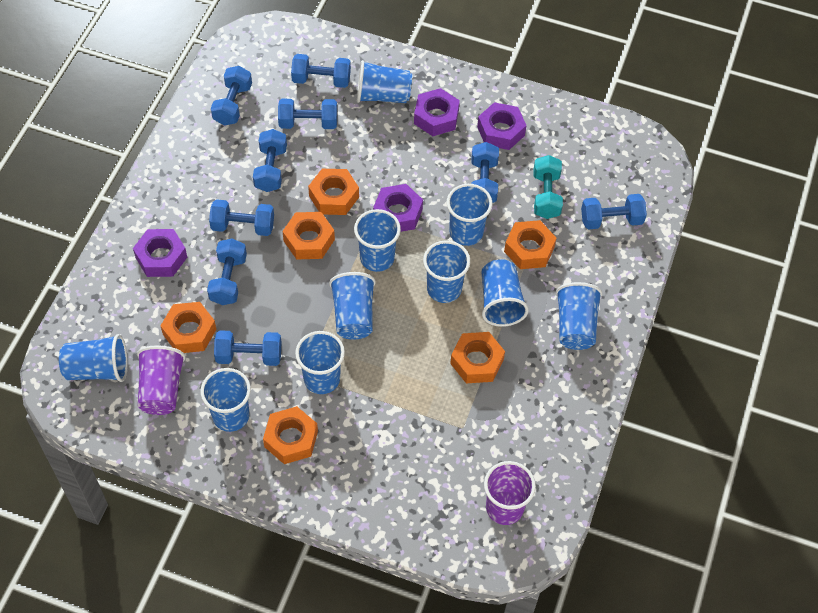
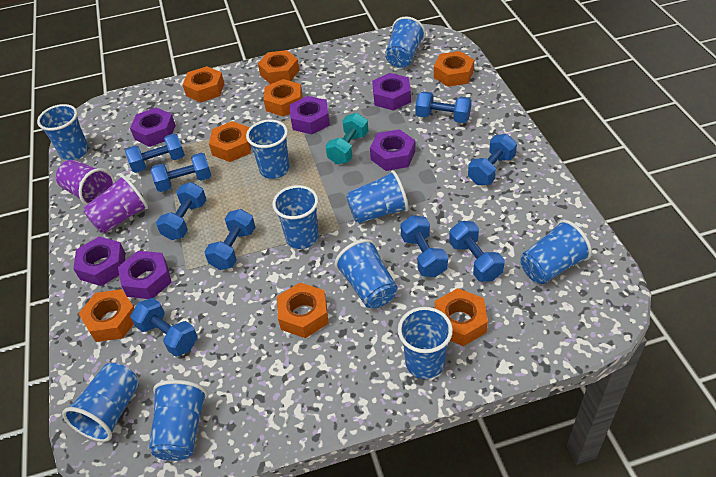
orange nut: [161,302,217,353] [263,406,318,464] [283,212,335,259] [308,169,359,215] [450,332,505,384] [504,220,556,269] = 6 -> [79,289,135,342] [183,66,224,103] [209,121,251,162] [258,50,300,84] [263,79,303,117] [277,283,329,338] [434,51,474,87] [435,288,488,346] = 8
purple nut: [133,229,187,277] [373,184,423,232] [414,88,460,136] [477,102,526,150] = 4 -> [73,237,126,286] [118,251,172,299] [130,107,176,147] [290,96,330,134] [370,129,415,171] [372,73,411,111] = 6

